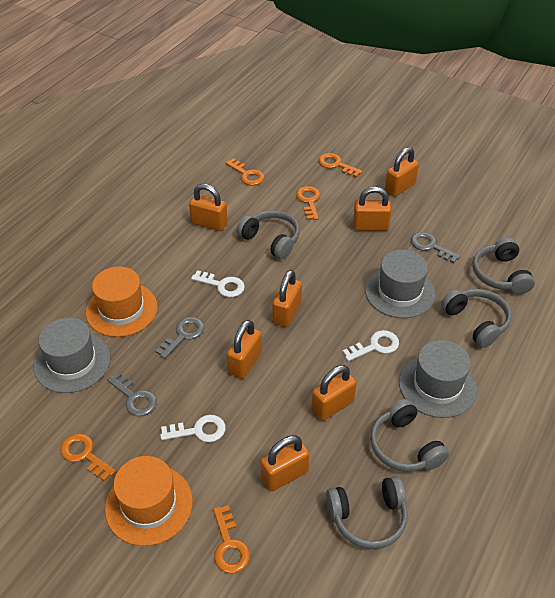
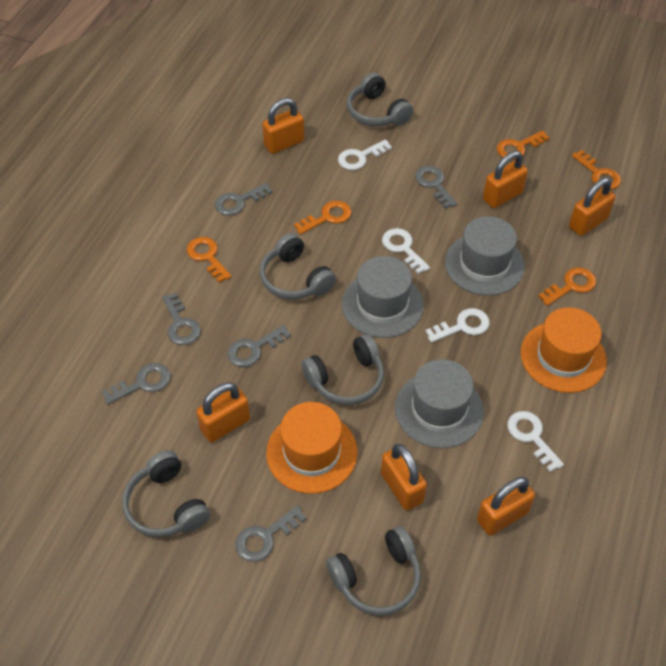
grey key: [107,372,157,416] [155,317,204,359] [411,232,461,263] = 3 -> [102,363,170,405] [162,292,200,345] [215,183,272,216] [227,325,291,367] [235,505,306,562] [415,166,457,209] = 6
orange padlock: [189,184,228,231] [227,320,262,379] [260,435,310,491] [272,270,302,327] [311,365,356,421] [353,187,391,231] [385,147,419,197] = 7 -> [196,382,250,442] [262,98,304,154] [381,444,427,511] [477,477,535,536] [483,151,528,208] [569,178,615,236] = 6
white key: [160,415,226,442] [191,270,245,297] [343,330,399,361] = 3 -> [338,139,392,170] [382,228,430,274] [425,308,490,343] [507,411,564,472] = 4

